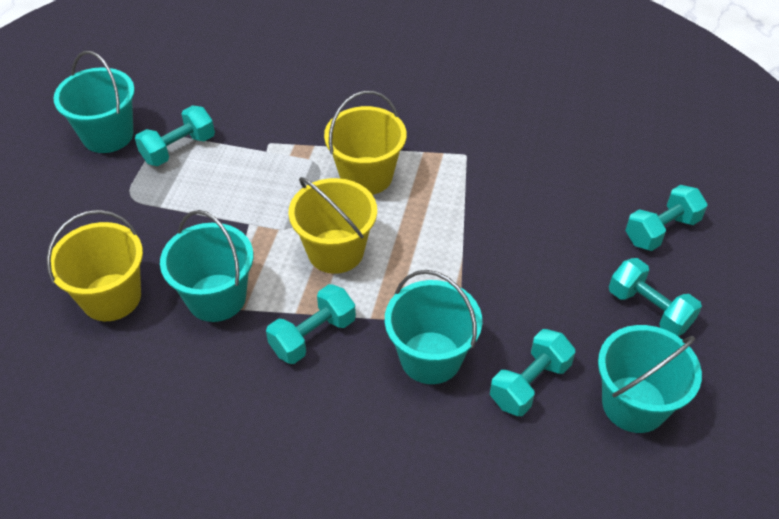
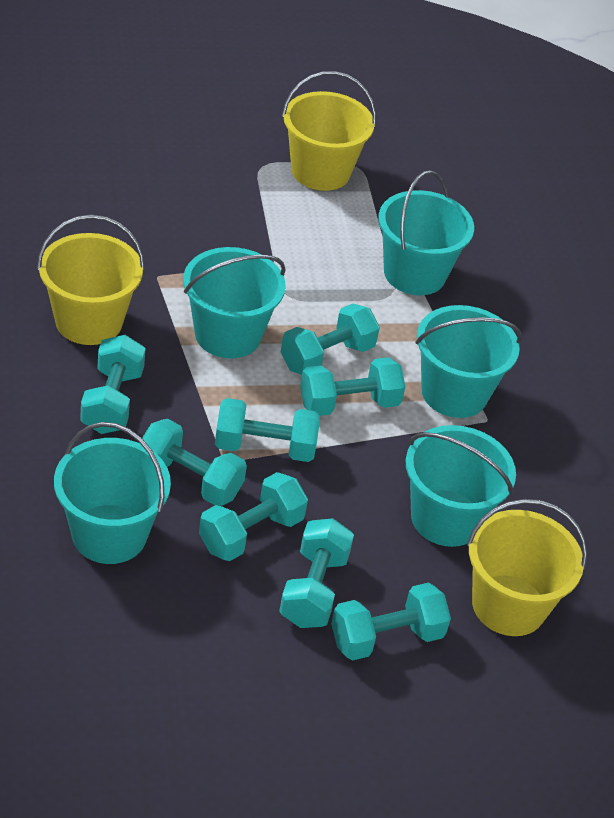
turquoise bucket: [53,51,135,153] [160,210,253,322] [385,270,482,384] [598,325,702,433] = 4 -> [54,422,171,564] [183,247,286,358] [378,170,474,295] [406,425,516,547] [416,305,522,418] = 5
turquoise dumbbell: [135,105,215,166] [266,284,356,364] [490,329,575,416] [609,258,702,336] [625,185,707,251] = 5 -> [80,335,146,434] [142,419,247,506] [199,472,308,561] [215,398,320,462] [279,518,354,628] [281,303,380,375] [300,357,405,416] [331,583,451,660] = 8

